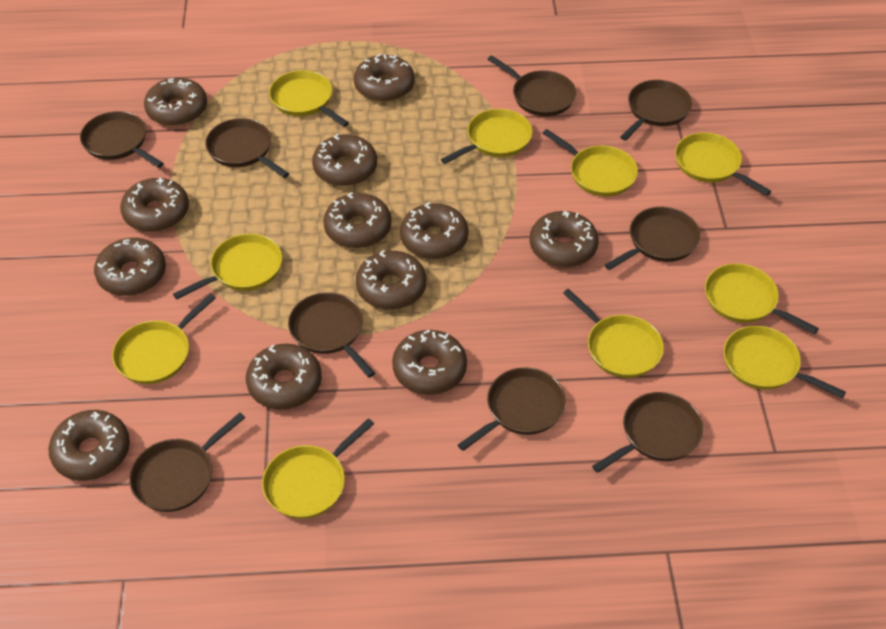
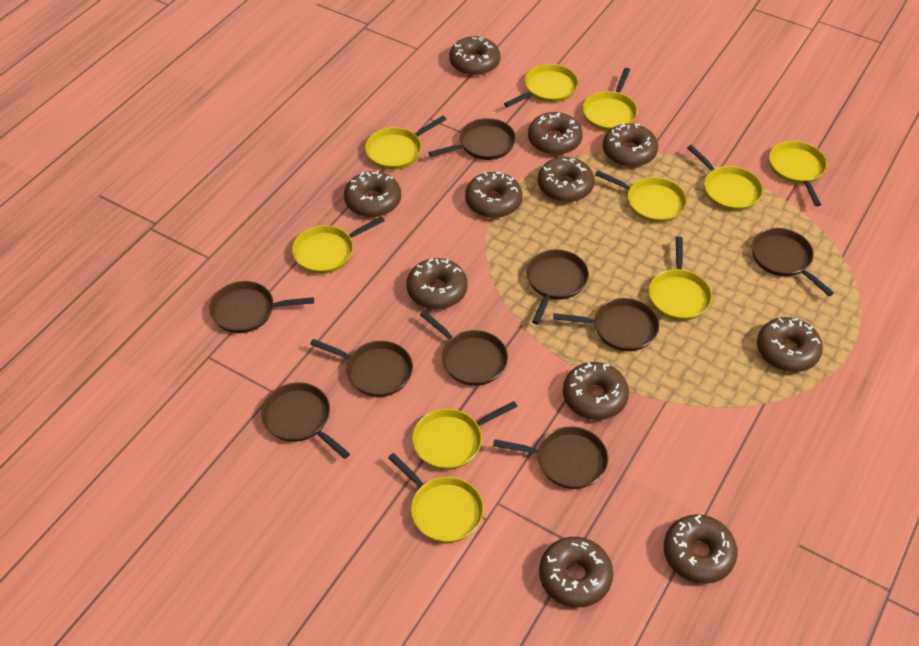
brown donut: [48,410,130,481] [94,238,166,296] [120,178,189,232] [144,78,207,126] [246,344,322,409] [312,134,377,186] [323,192,392,248] [354,54,415,102] [356,250,426,310] [392,330,467,395] [400,202,468,259] [530,211,599,267] = 12 -> [344,170,401,217] [407,258,468,309] [449,36,500,76] [465,172,522,218] [528,112,583,155] [538,157,595,202] [539,537,613,608] [563,362,629,420] [603,123,658,167] [664,514,738,584] [757,317,823,372] = 11

